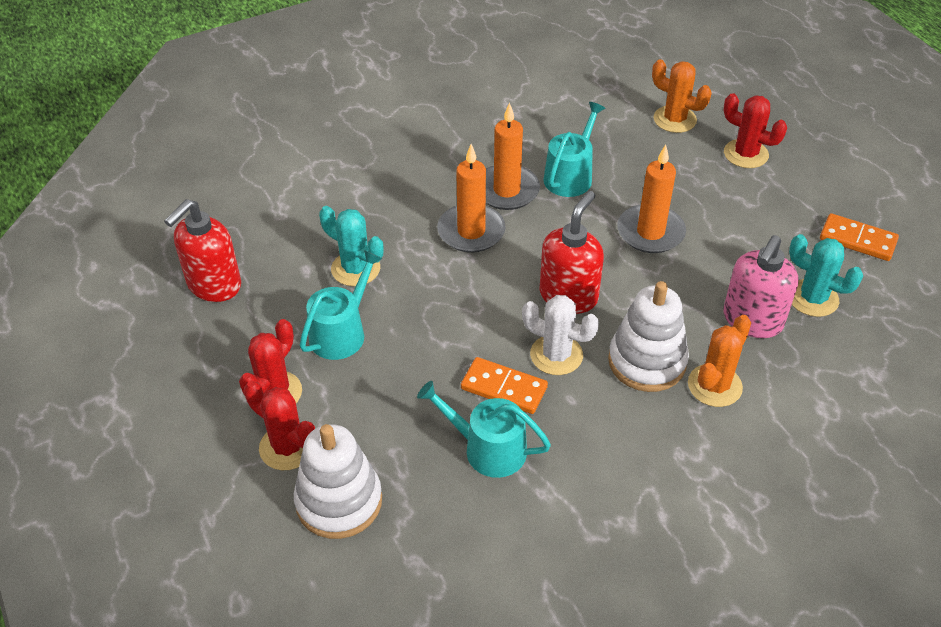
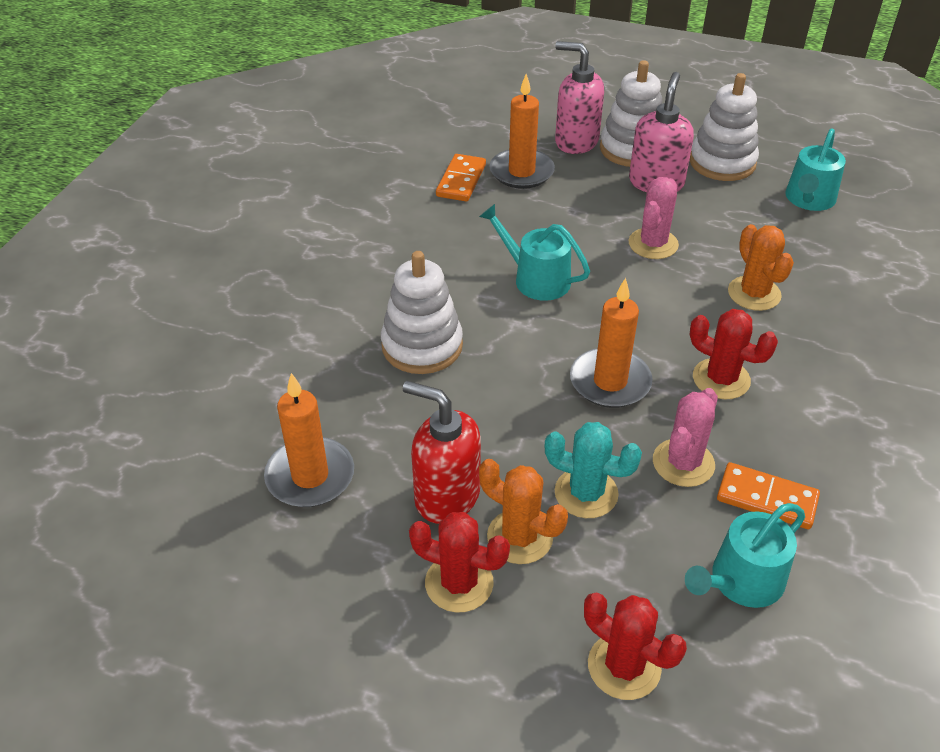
pink cactus: none = 0 -> [629,177,679,259] [653,388,718,487] = 2
pink soap dispenser: [723,235,799,338] = 1 -> [555,41,604,154] [629,72,694,192] = 2
red soap dispenser: [164,199,241,302] [539,191,604,314] = 2 -> [403,381,481,524] = 1
turquoise cactus: [319,206,383,286] [789,234,863,317] = 2 -> [544,422,642,518] = 1
white cactus: [522,295,599,375] = 1 -> none = 0
white stacking toy: [294,424,382,539] [608,281,689,392] = 2 -> [381,251,463,374] [600,60,662,167] [690,73,759,181] = 3

